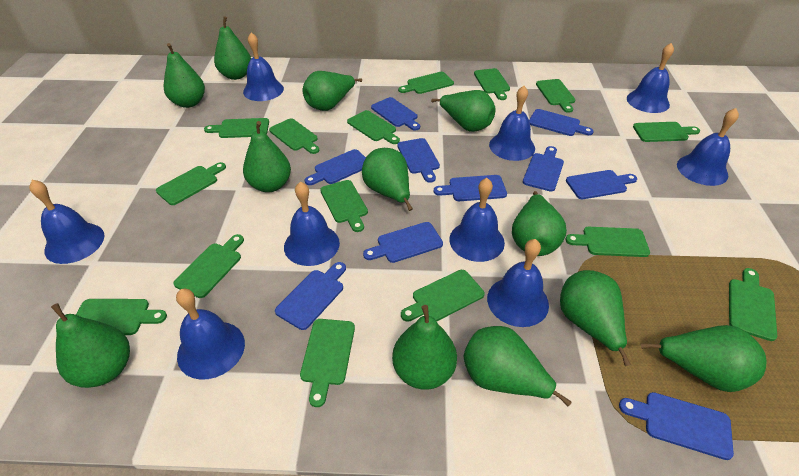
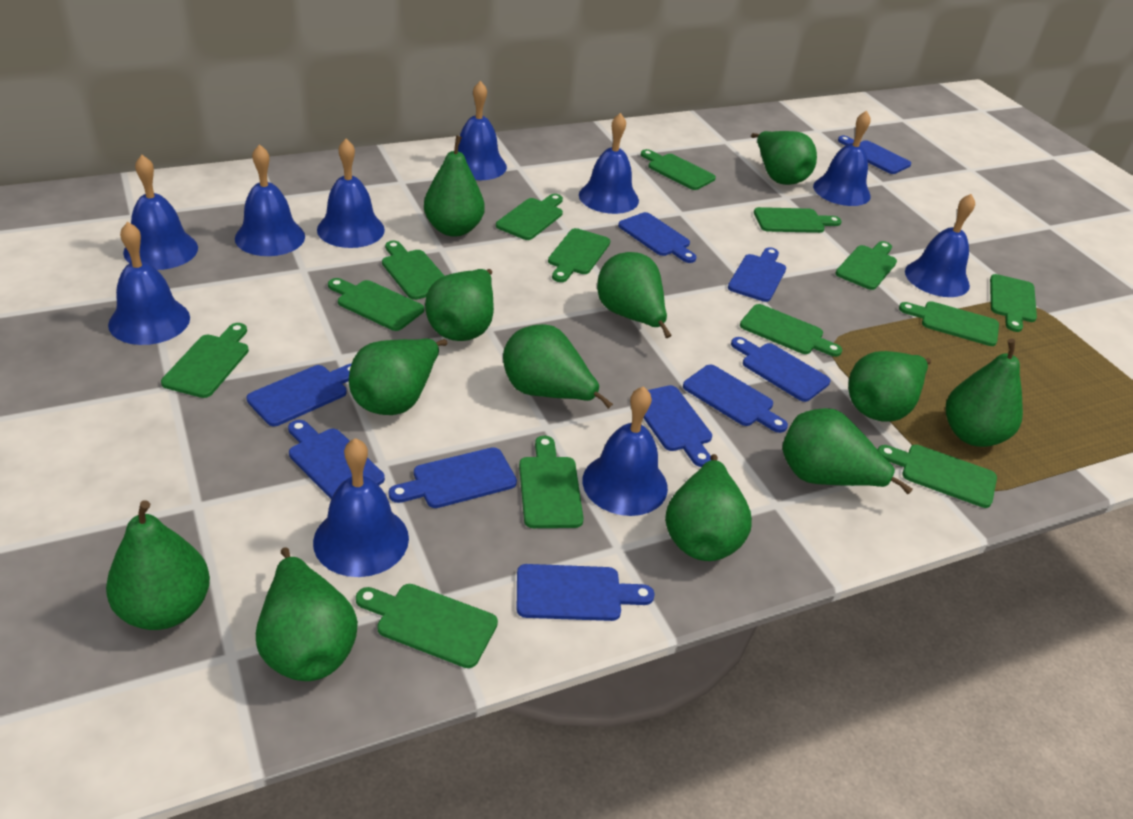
blue bell: [29,180,104,264] [176,289,245,379] [243,32,284,101] [284,182,340,266] [449,178,505,262] [487,239,549,327] [489,86,535,161] [627,43,674,113] [677,108,739,186] = 9 -> [108,222,190,345] [123,155,198,270] [235,144,305,256] [313,438,409,577] [317,139,385,248] [458,81,507,180] [579,113,639,214] [582,386,668,516] [813,111,871,206] [905,194,975,297] = 10
green cutting board: [76,299,167,335] [156,162,226,205] [173,234,244,298] [204,118,269,138] [269,118,319,154] [300,319,355,407] [320,180,368,232] [347,110,400,144] [398,72,454,94] [401,270,484,322] [474,68,510,100] [536,79,576,113] [565,227,650,257] [633,122,700,142] [729,268,777,341] = 15 -> [161,323,249,398] [328,278,424,331] [356,584,498,668] [382,240,444,300] [496,194,563,240] [519,436,584,528] [548,228,610,282] [641,149,716,190] [740,304,842,357] [754,207,842,233] [835,241,897,290] [877,445,997,508] [899,301,999,346] [990,274,1037,332] = 14

